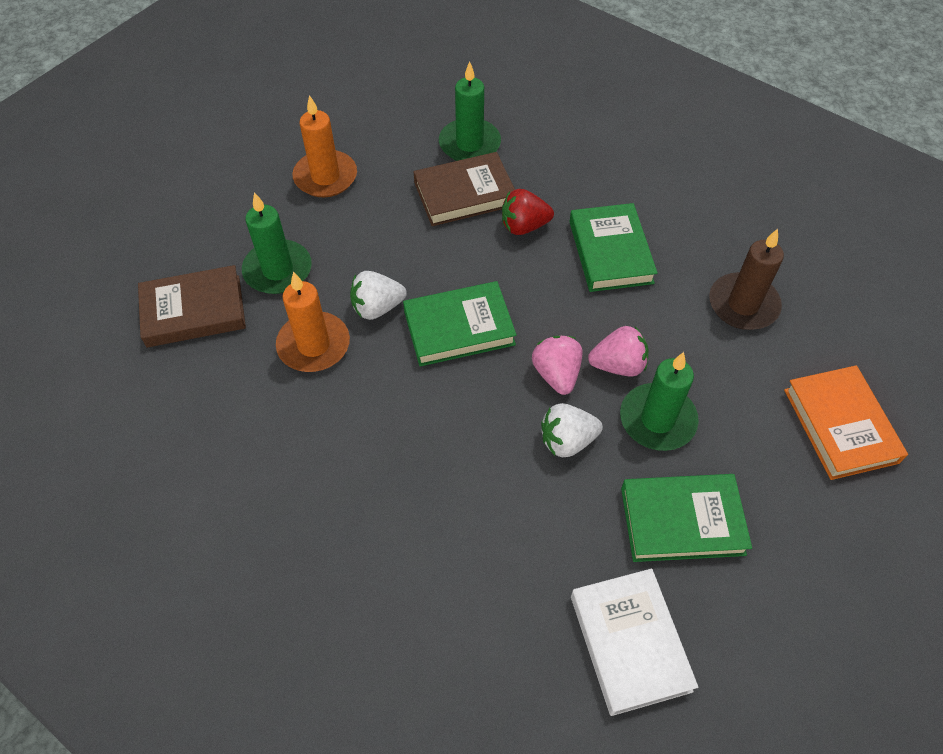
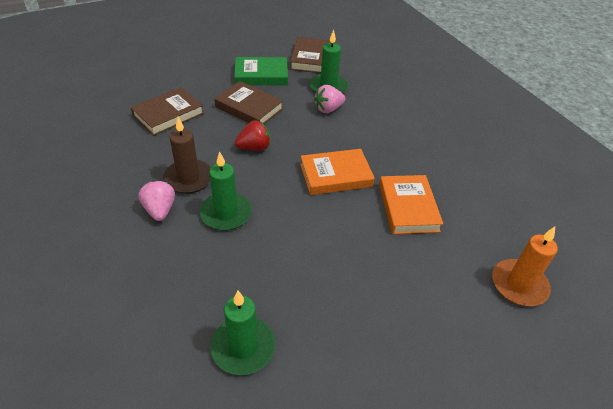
brown book: [138,265,246,347] [414,152,515,226] = 2 -> [131,87,204,136] [214,81,284,124] [290,37,331,73] = 3
green book: [403,281,517,366] [569,203,658,292] [621,474,752,562] = 3 -> [234,57,288,85] = 1
orange book: [784,365,908,480] = 1 -> [300,149,375,195] [379,175,443,234] = 2
orange candle: [276,272,350,372] [293,95,357,197] = 2 -> [492,227,558,306] = 1
white book: [571,569,698,716] = 1 -> none = 0
white strawberry: [350,271,407,320] [541,403,603,457] = 2 -> none = 0

